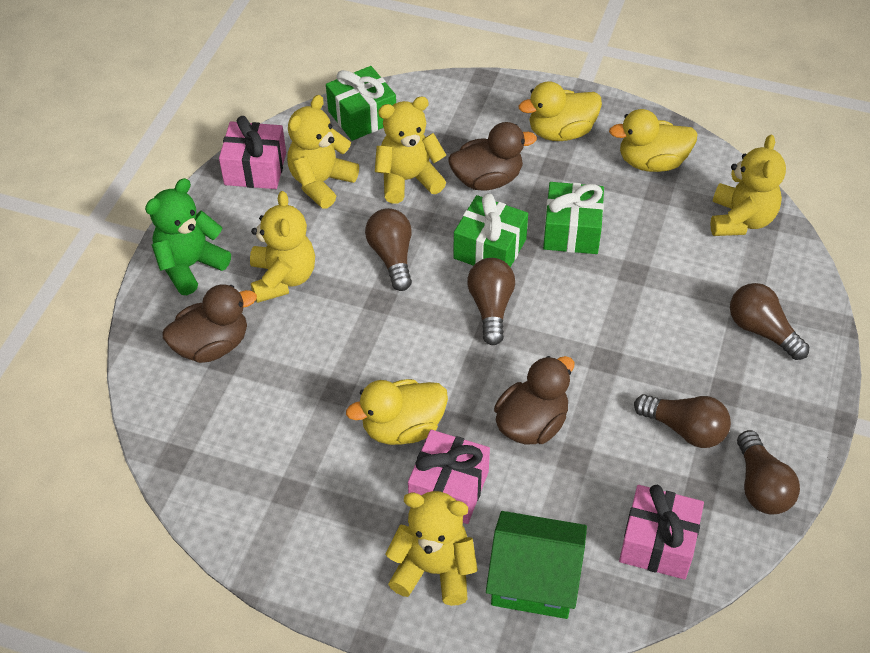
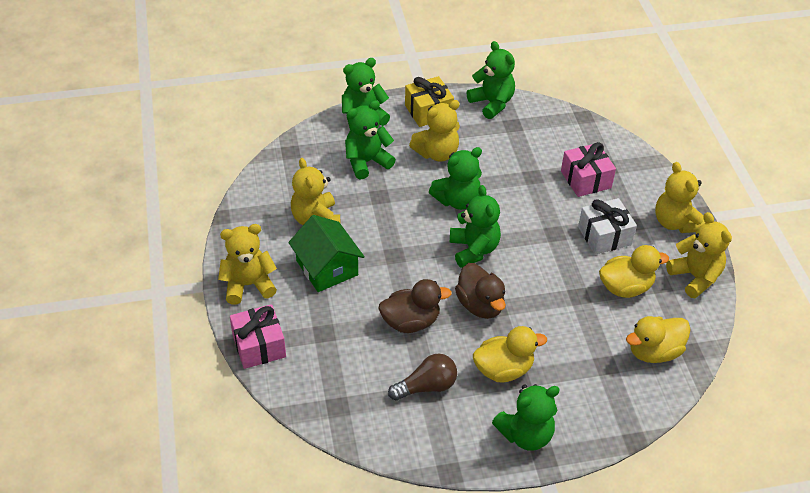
brown duck: [163,285,257,363] [448,122,537,191] [494,356,574,445] = 3 -> [379,279,452,333] [455,263,506,319] = 2
brown light bulb: [365,208,412,291] [467,258,515,345] [634,394,731,448] [730,283,809,360] [737,430,800,515] = 5 -> [388,354,457,401] = 1
green gift: [326,66,396,141] [454,193,528,267] [543,182,604,254] = 3 -> none = 0
green teddy bear: [145,178,231,295] = 1 -> [342,58,390,130] [345,100,396,179] [429,147,482,210] [450,185,501,268] [467,41,515,119] [492,384,560,451] = 6
pink gift: [219,116,286,189] [408,430,490,524] [619,485,704,579] = 3 -> [230,304,286,369] [561,142,616,197] = 2
white gift: none = 0 -> [578,198,637,255] = 1
yellow gift: none = 0 -> [405,76,454,127] = 1

